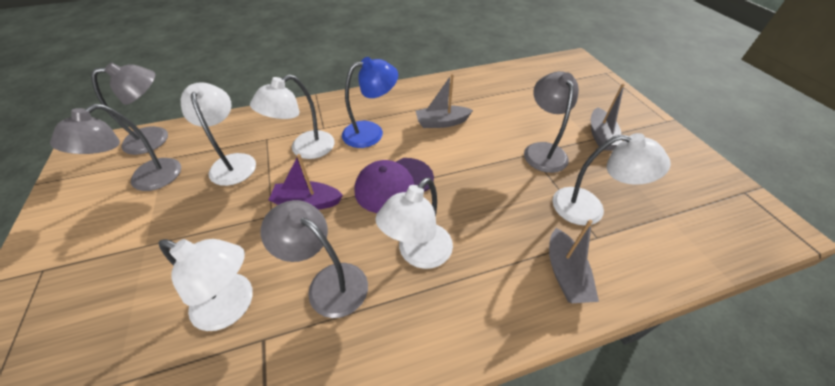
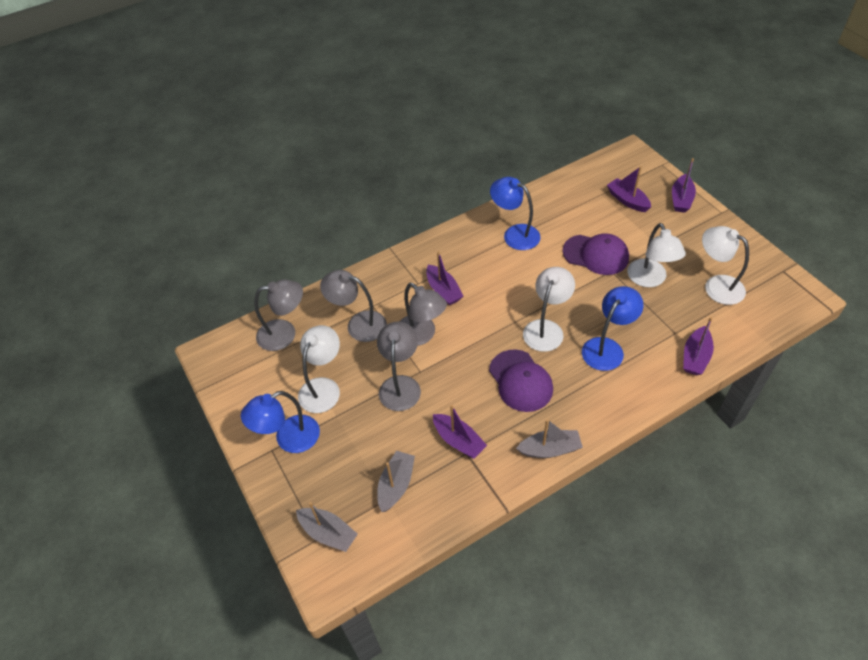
blue lamp: [342,57,398,148] = 1 -> [241,391,320,453] [490,177,541,250] [582,286,644,371] = 3
purple boat: [269,154,343,210] = 1 -> [426,251,463,306] [433,405,487,459] [607,166,651,212] [672,158,696,213] [683,317,714,375] = 5
purple cap: [354,158,434,213] = 1 -> [489,349,553,412] [562,233,629,275] = 2
white lamp: [158,239,253,331] [181,82,256,186] [250,75,335,159] [376,178,453,269] [552,133,671,225] = 5 -> [298,325,340,413] [523,267,575,352] [627,223,686,287] [702,226,749,305] = 4

